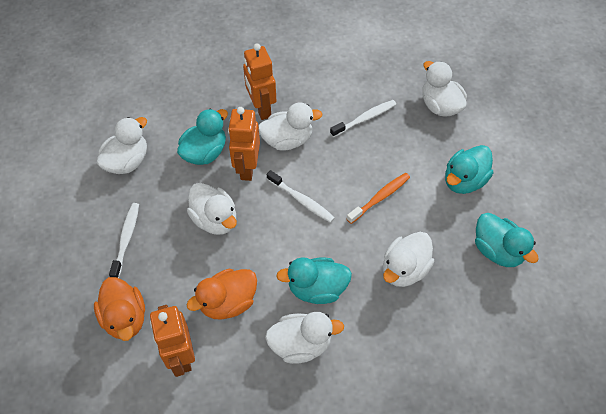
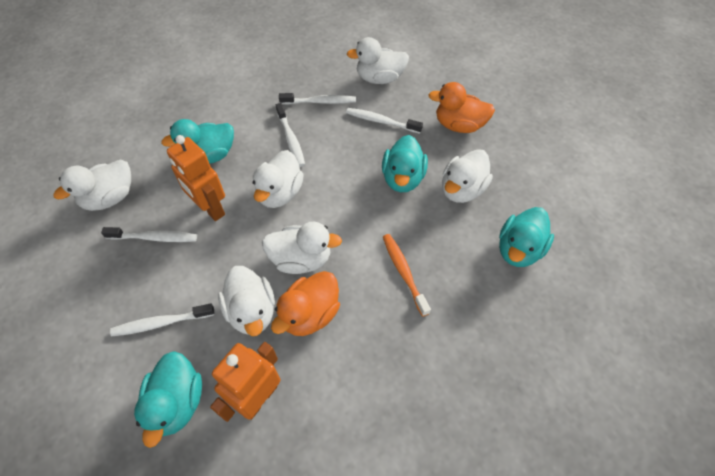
orange robot: [150,305,195,377] [228,107,260,181] [243,44,276,120] = 3 -> [167,135,225,221] [210,342,281,422] = 2
white toothbrush: [109,203,139,278] [267,170,335,223] [330,100,396,137] = 3 -> [101,227,197,242] [110,303,215,336] [276,103,305,167] [279,93,356,105] [346,108,423,134] = 5

